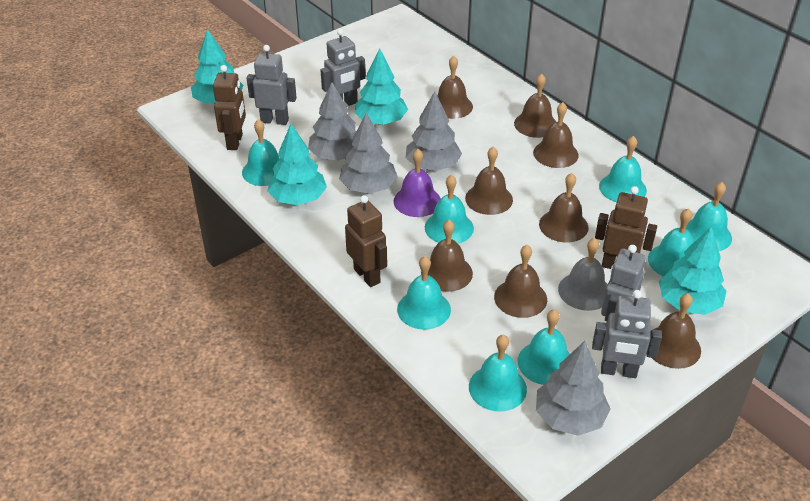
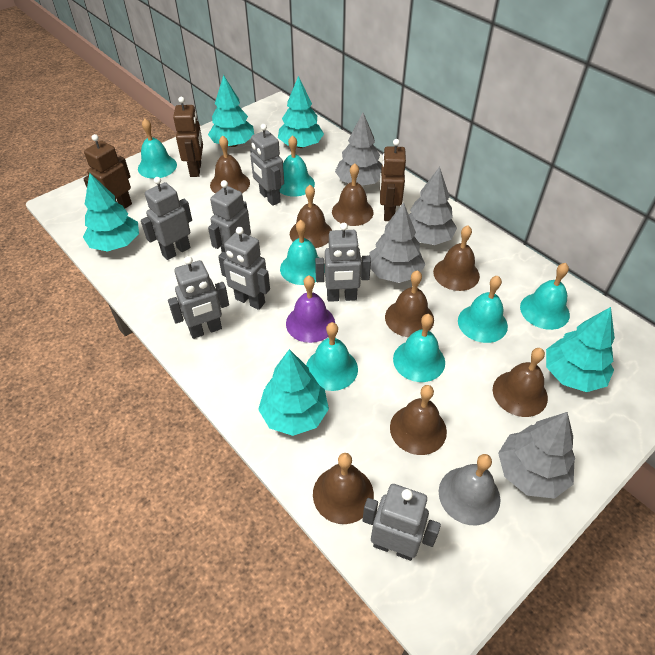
grey robot: [247,45,297,125] [321,29,366,106] [592,290,662,378] [601,245,646,324] = 4 -> [141,177,192,260] [168,256,229,339] [208,180,251,252] [218,227,270,310] [250,124,284,206] [315,223,371,302] [362,484,441,561] = 7
turquoise bell: [242,119,279,186] [397,256,451,330] [425,175,474,244] [469,334,527,412] [518,309,570,385] [599,136,647,202] [648,209,694,276] [686,182,732,251] = 8 -> [138,119,177,179] [280,135,315,197] [280,220,325,285] [306,322,358,391] [393,314,445,382] [458,276,508,343] [520,263,570,330] = 7
turquoise tree: [191,29,244,104] [268,124,327,205] [355,48,408,125] [659,226,726,315] = 4 -> [83,173,139,251] [208,75,254,147] [258,349,329,436] [278,76,324,148] [546,307,615,392] = 5

